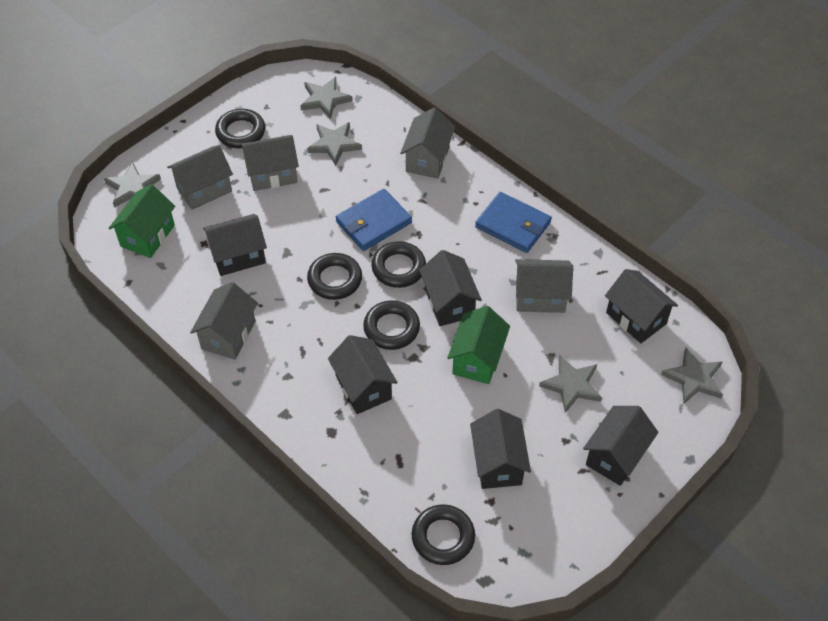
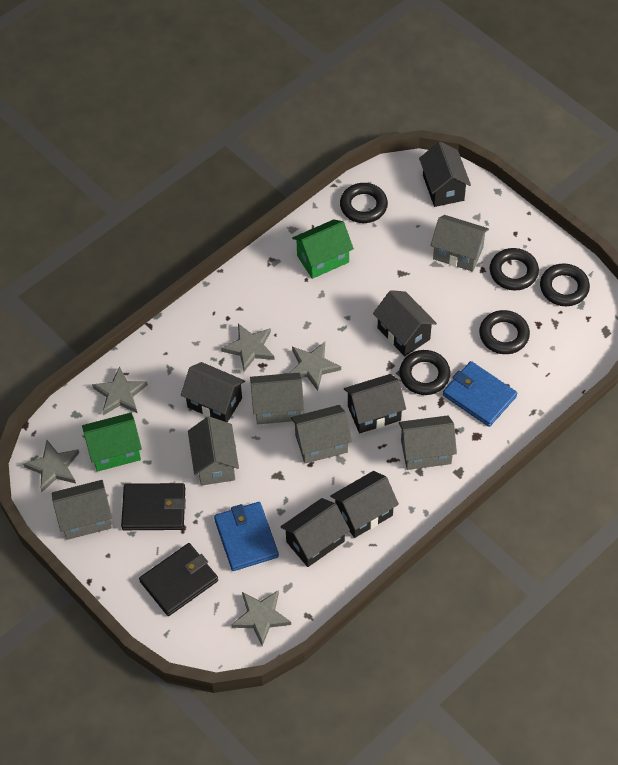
black wallet: none = 0 -> [121,483,186,530] [139,543,218,616] = 2
grey house: [167,145,233,210] [190,282,258,360] [241,135,299,191] [400,108,455,179] [515,259,573,313] = 5 -> [52,480,112,540] [188,416,239,486] [250,372,304,424] [291,405,352,464] [398,415,457,470] [431,215,489,272] = 6

